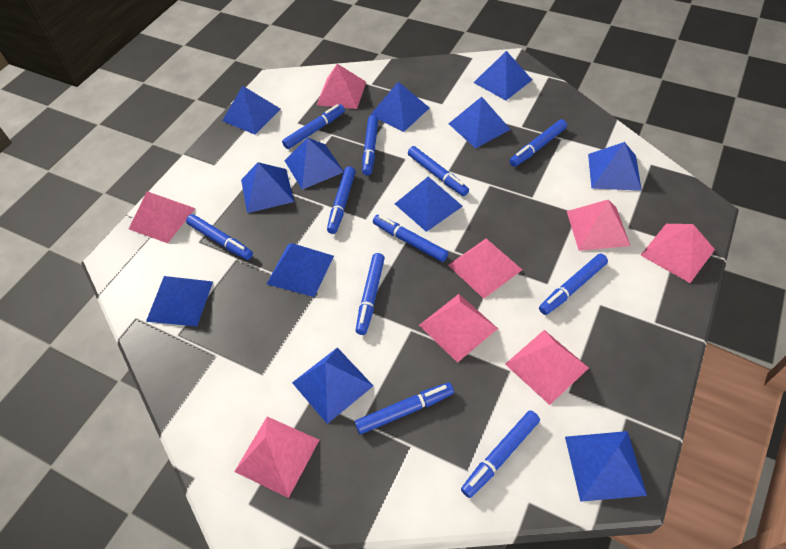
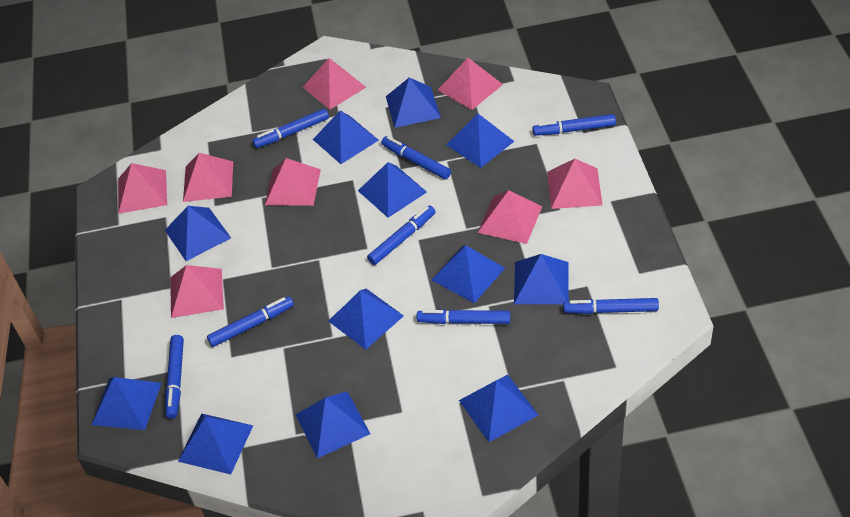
blue marker: [186,214,253,260] [282,104,345,149] [327,166,355,234] [355,253,385,335] [355,383,454,434] [362,115,378,176] [373,215,448,262] [408,146,469,196] [461,410,540,498] [509,119,567,167] [539,253,608,315] = 11 -> [165,335,184,419] [207,296,294,347] [252,108,329,148] [367,205,436,265] [381,136,451,179] [417,309,510,324] [532,114,616,136] [563,298,659,314] = 8

